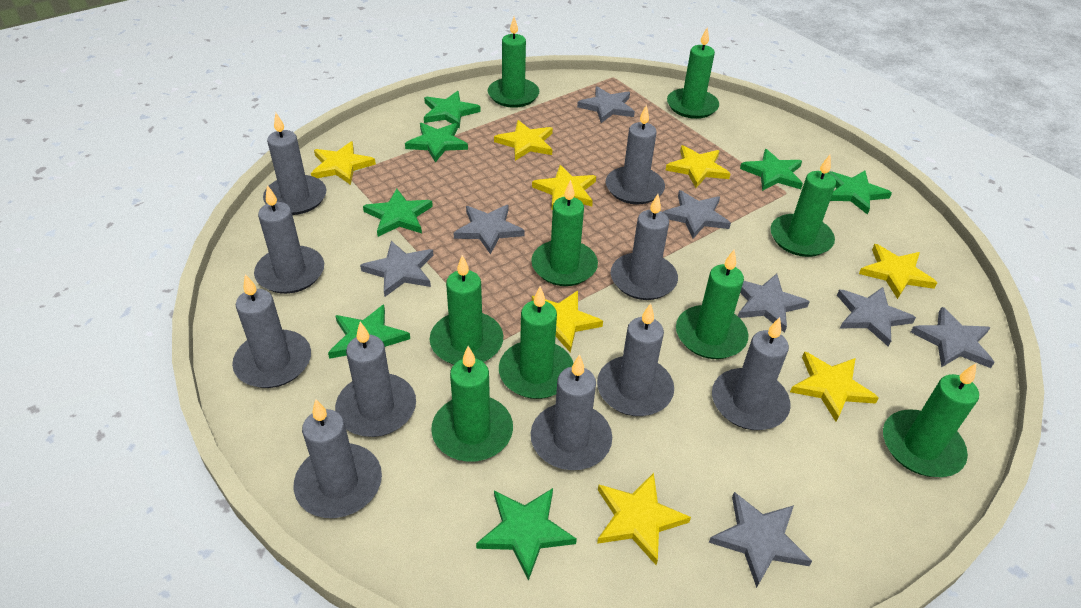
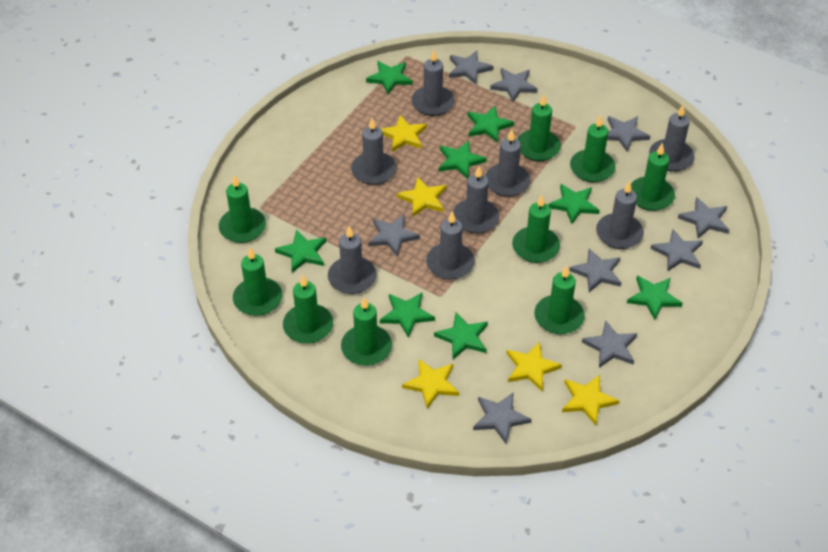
green star: [328,304,410,359] [363,189,433,237] [405,123,468,163] [424,91,481,129] [476,488,577,581] [740,149,803,191] [828,171,892,215] = 7 -> [275,229,327,273] [366,61,413,94] [380,293,435,338] [434,312,488,359] [439,141,487,179] [467,106,514,143] [548,184,600,224] [627,275,683,320] = 8
grey candle: [232,274,311,388] [254,185,324,294] [263,113,327,215] [294,399,382,518] [335,322,416,437] [531,354,612,470] [597,303,674,416] [606,104,665,204] [611,194,678,300] [712,317,790,430] = 10 -> [328,226,377,294] [351,118,396,185] [411,50,454,116] [426,211,475,280] [453,166,500,234] [485,129,531,197] [596,181,644,249] [649,105,695,172] = 8
grey star: [360,241,434,297] [454,205,525,255] [577,86,635,123] [663,190,731,239] [709,492,812,588] [738,274,810,333] [837,287,916,347] [911,307,995,368] = 8 -> [368,214,420,257] [449,51,494,85] [473,392,532,444] [490,68,538,102] [569,249,621,292] [582,320,637,368] [607,116,650,152] [650,229,703,271] [678,197,729,238] = 9
yellow star: [311,141,376,185] [494,120,553,161] [532,165,596,210] [532,291,603,353] [597,473,691,565] [666,145,731,188] [790,352,879,422] [859,244,937,299] = 8 -> [381,115,427,152] [397,177,446,217] [402,359,459,409] [507,342,562,391] [562,374,619,426] = 5

